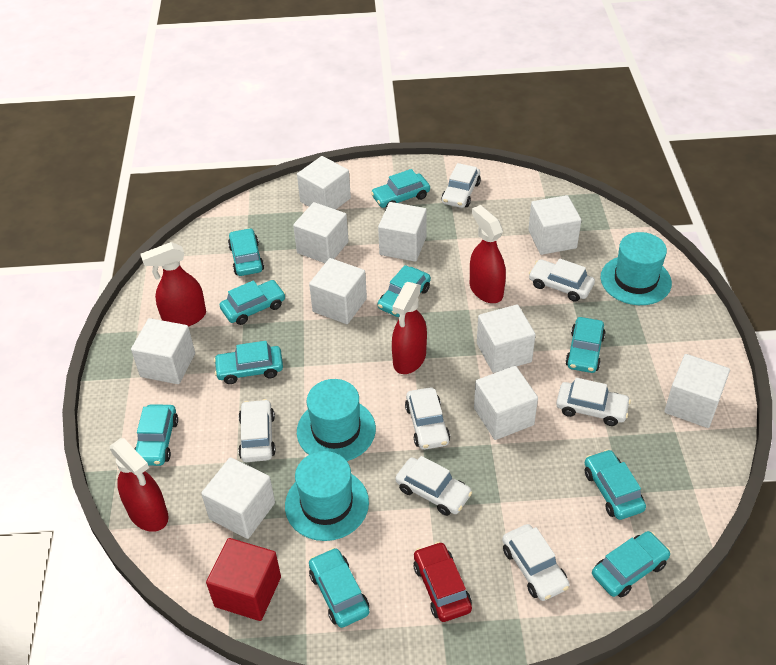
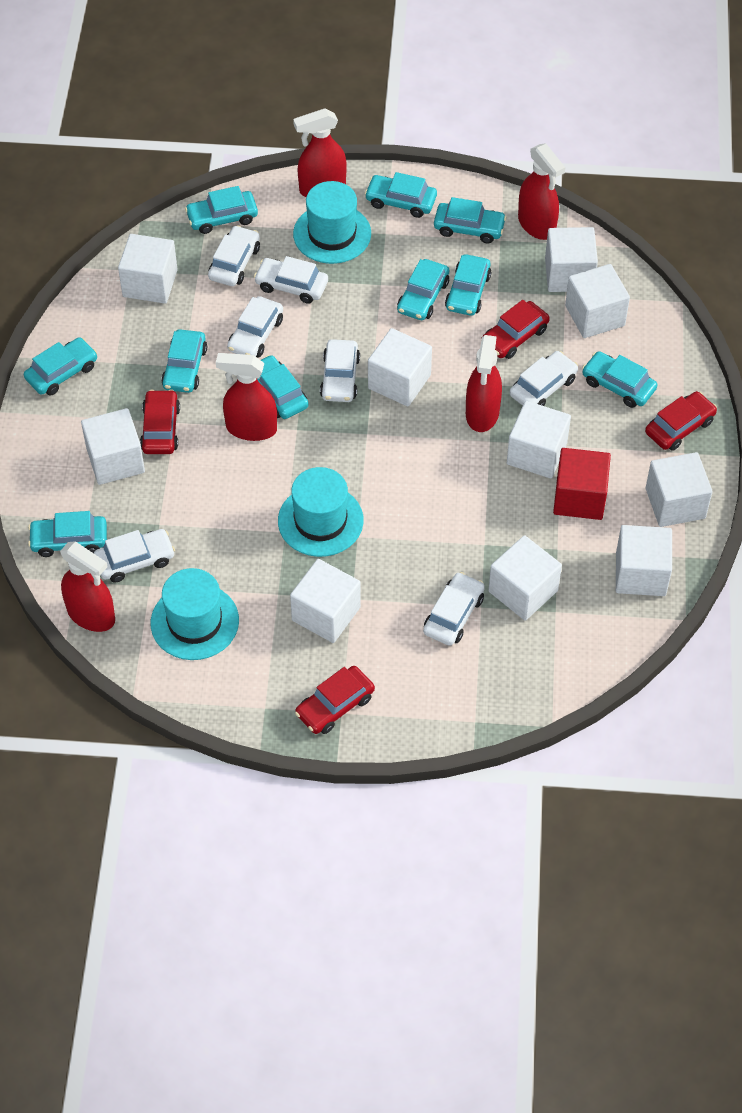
red car: [414,542,472,622] = 1 -> [140,389,180,454] [295,666,375,734] [481,300,550,359] [645,391,717,451] = 4
red spray bottle: [110,438,168,532] [140,242,206,327] [392,282,427,374] [470,205,506,303] = 4 -> [60,541,115,632] [216,353,277,441] [293,108,347,197] [466,335,502,432] [518,143,565,240] = 5

